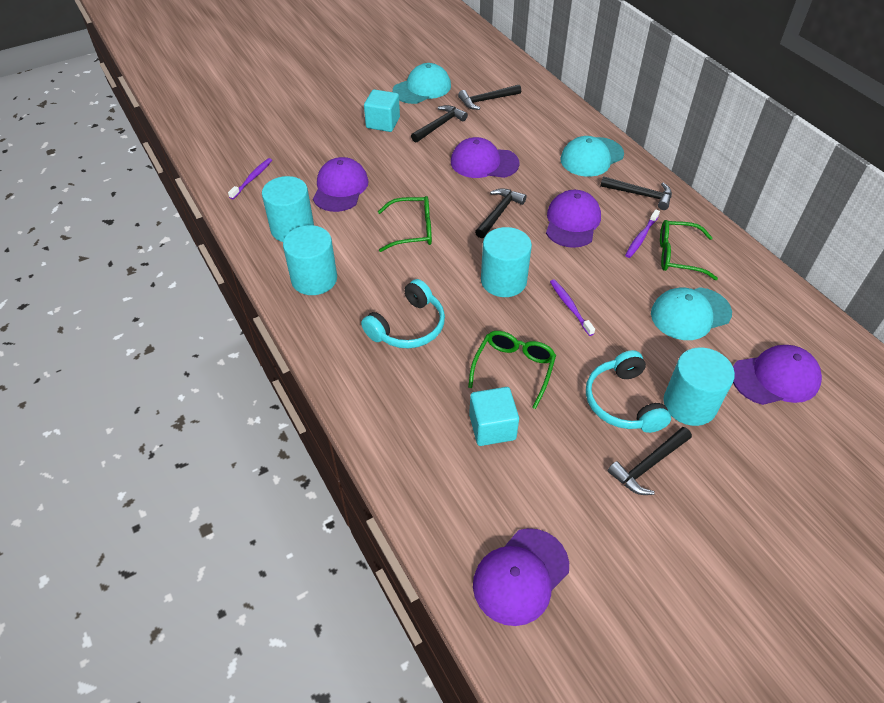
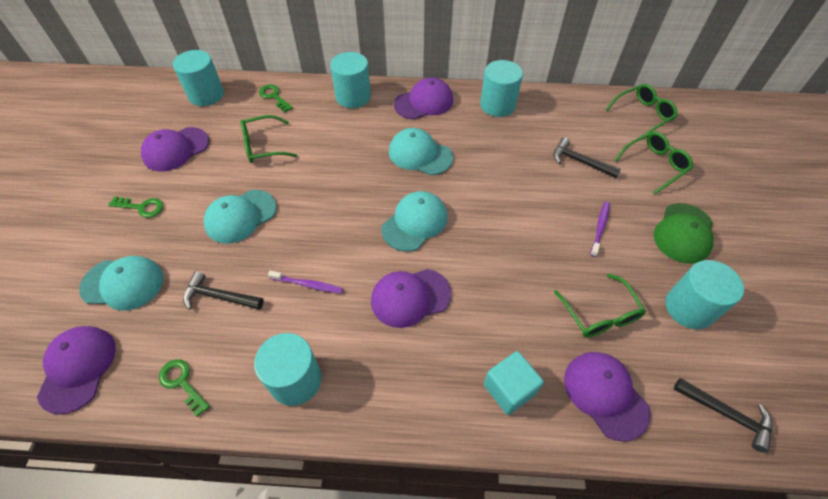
black hammer: [411,105,468,142] [458,85,521,110] [475,188,527,238] [600,176,672,210] [608,427,692,495] = 5 -> [183,271,264,310] [553,137,621,178] [674,378,772,453] = 3
green cap: none = 0 -> [653,203,714,264] = 1
green glasses: [378,196,432,252] [468,331,556,409] [660,220,718,280] = 3 -> [240,115,297,163] [554,273,646,338] [606,84,678,137] [614,132,693,194] = 4
green key: none = 0 -> [108,196,163,218] [159,359,210,417] [259,84,293,112] = 3
purple toothbrush: [228,158,272,199] [550,279,595,336] [625,210,660,258] = 3 -> [268,271,343,294] [590,201,610,257] = 2
turquoise cap: [393,63,451,104] [560,136,624,177] [651,287,732,340] = 3 -> [79,256,163,311] [204,190,277,244] [381,191,447,252] [389,128,453,176] = 4
turquoise cube: [364,89,400,132] [469,387,519,446] = 2 -> [484,351,544,415] = 1
turquoise cylinder: [262,176,314,242] [283,225,337,295] [481,227,532,297] [663,347,735,426] = 4 -> [173,50,224,106] [254,333,322,406] [330,52,371,108] [480,60,523,117] [665,260,744,329] = 5
turquoise headphones: [361,279,445,349] [586,350,671,433] = 2 -> none = 0

